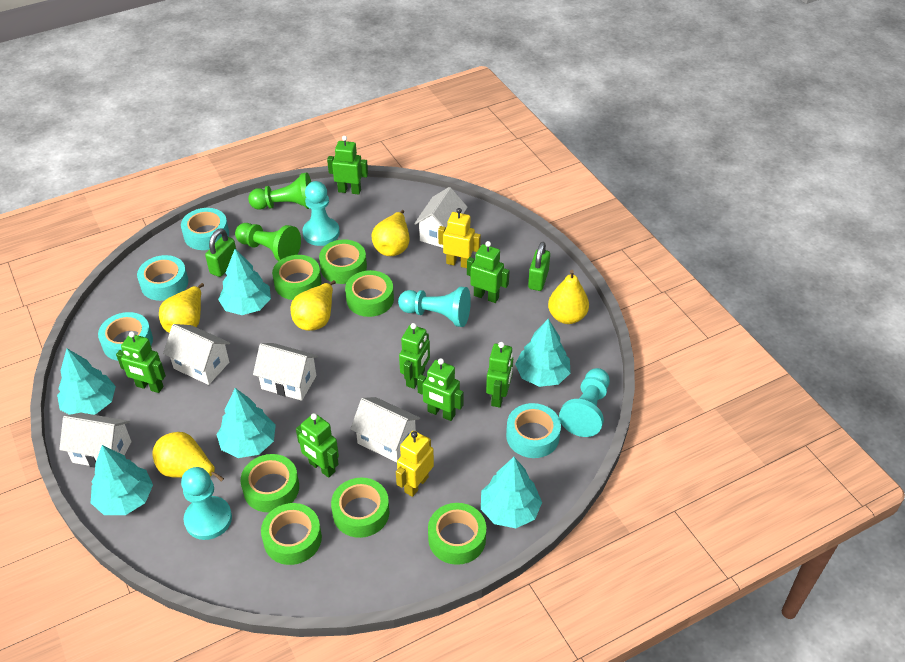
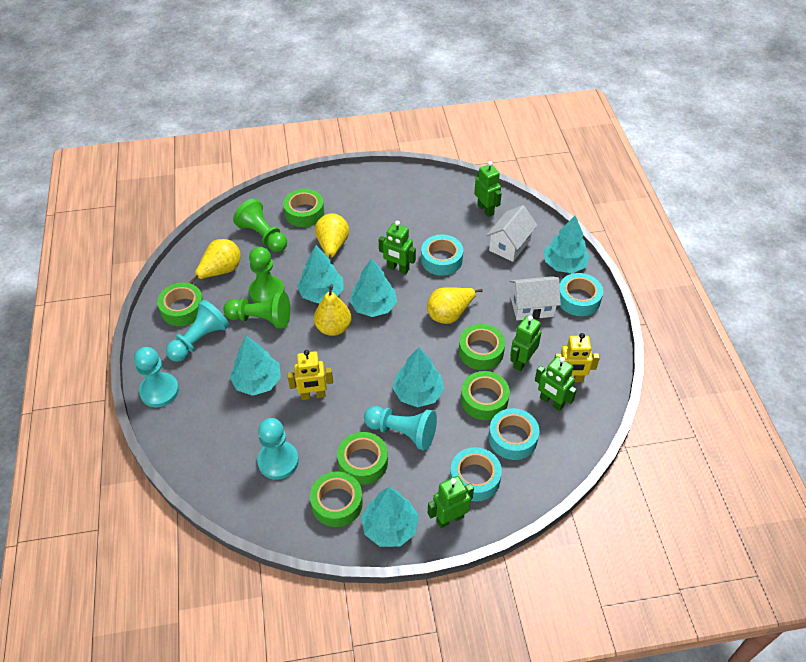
green padlock: [205,228,236,277] [528,242,550,291] = 2 -> none = 0
green pawn: [235,223,301,261] [248,173,311,210] = 2 -> [223,292,290,329] [233,199,287,252] [249,247,285,303] = 3
green robot: [116,331,166,393] [296,413,339,478] [327,136,368,194] [399,323,430,389] [417,358,464,421] [467,241,510,303] [486,342,513,408] = 7 -> [379,221,416,274] [428,476,474,528] [474,161,502,217] [510,316,542,371] [535,356,577,411] = 5
green tape: [241,454,299,512] [261,503,322,565] [272,255,321,300] [319,240,367,284] [331,478,389,538] [345,270,394,317] [428,503,486,565] = 7 -> [157,283,203,326] [283,189,324,227] [310,471,363,527] [337,432,388,485] [459,324,505,370] [461,371,510,420] = 6
white house: [59,413,132,468] [163,324,230,385] [253,343,318,401] [350,397,420,462] [414,187,468,248] = 5 -> [486,205,537,262] [510,276,561,320] = 2
yellow pear: [152,432,224,482] [159,283,204,333] [291,280,336,331] [372,210,410,256] [548,270,589,324] = 5 -> [189,239,241,284] [314,285,351,336] [315,213,349,263] [427,288,483,324] = 4

